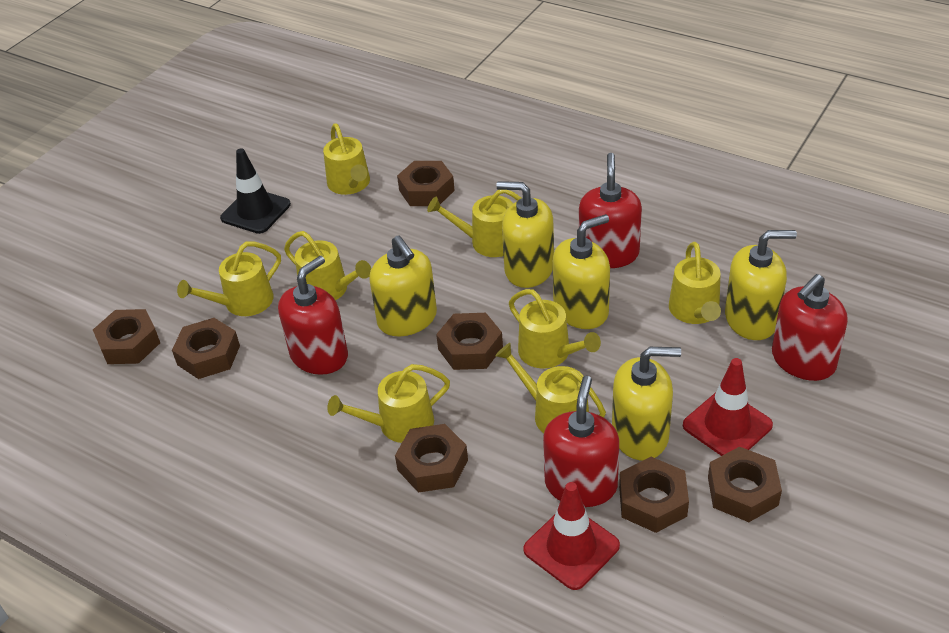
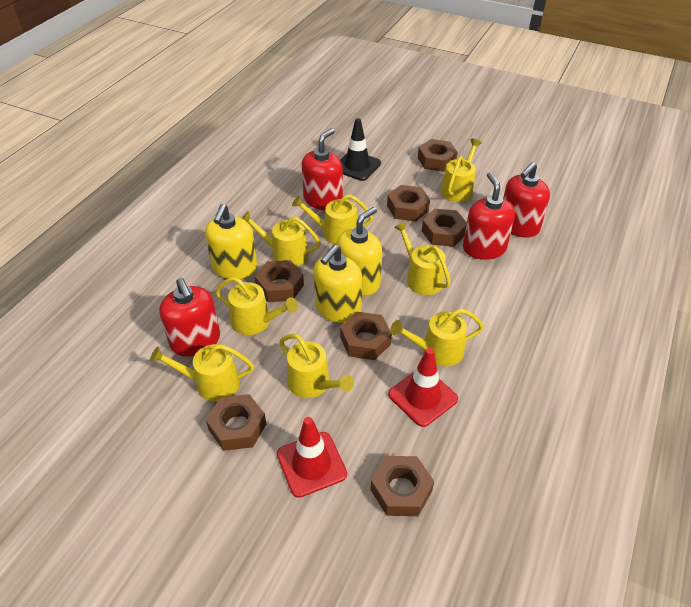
yellow soap dispenser: [369,235,437,336] [496,181,554,288] [553,214,610,329] [612,347,681,460] [725,230,797,340] = 5 -> [205,204,257,279] [314,245,362,323] [336,207,382,296] = 3

